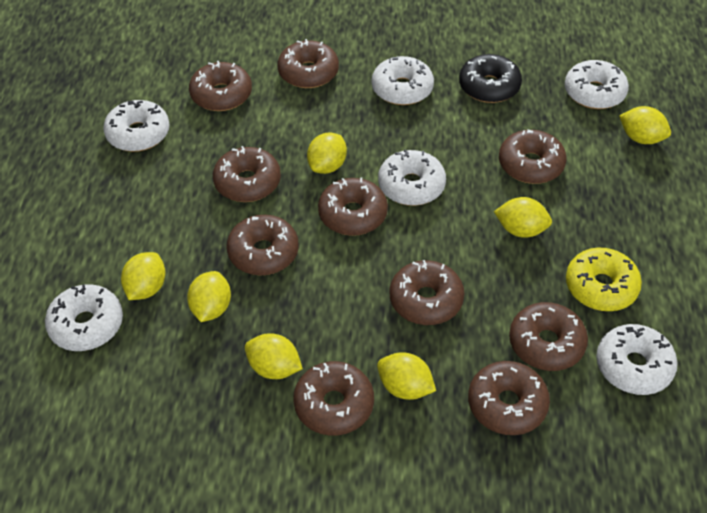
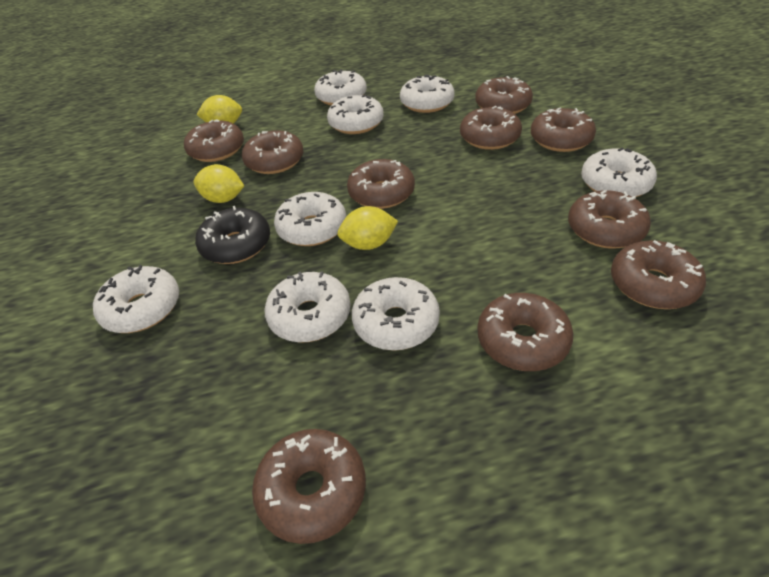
white donut: [45,284,123,351] [103,100,169,152] [372,56,434,105] [378,149,446,206] [565,60,629,109] [596,324,678,395] = 6 -> [93,265,179,333] [264,272,351,342] [274,192,346,246] [314,69,367,105] [327,95,384,134] [352,277,440,351] [400,75,455,113] [581,148,657,197] = 8
yellow donut: [566,248,642,311] = 1 -> none = 0
yellow lemon: [121,252,165,300] [187,271,231,322] [245,333,303,379] [307,133,347,174] [377,352,436,400] [494,197,552,238] [619,106,671,144] = 7 -> [194,164,244,203] [196,95,242,124] [337,206,398,250] = 3

